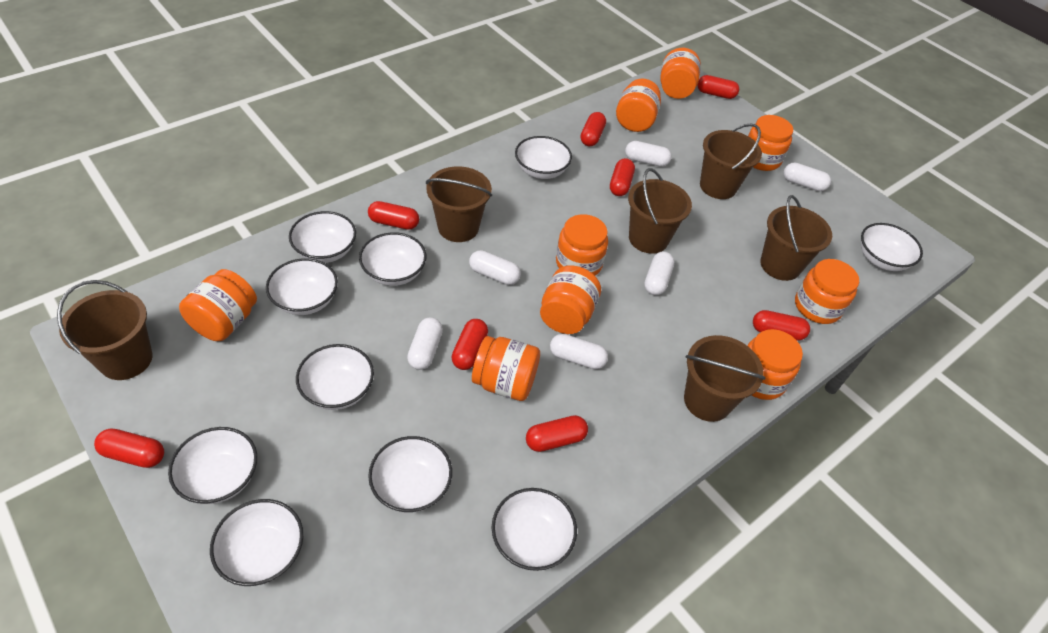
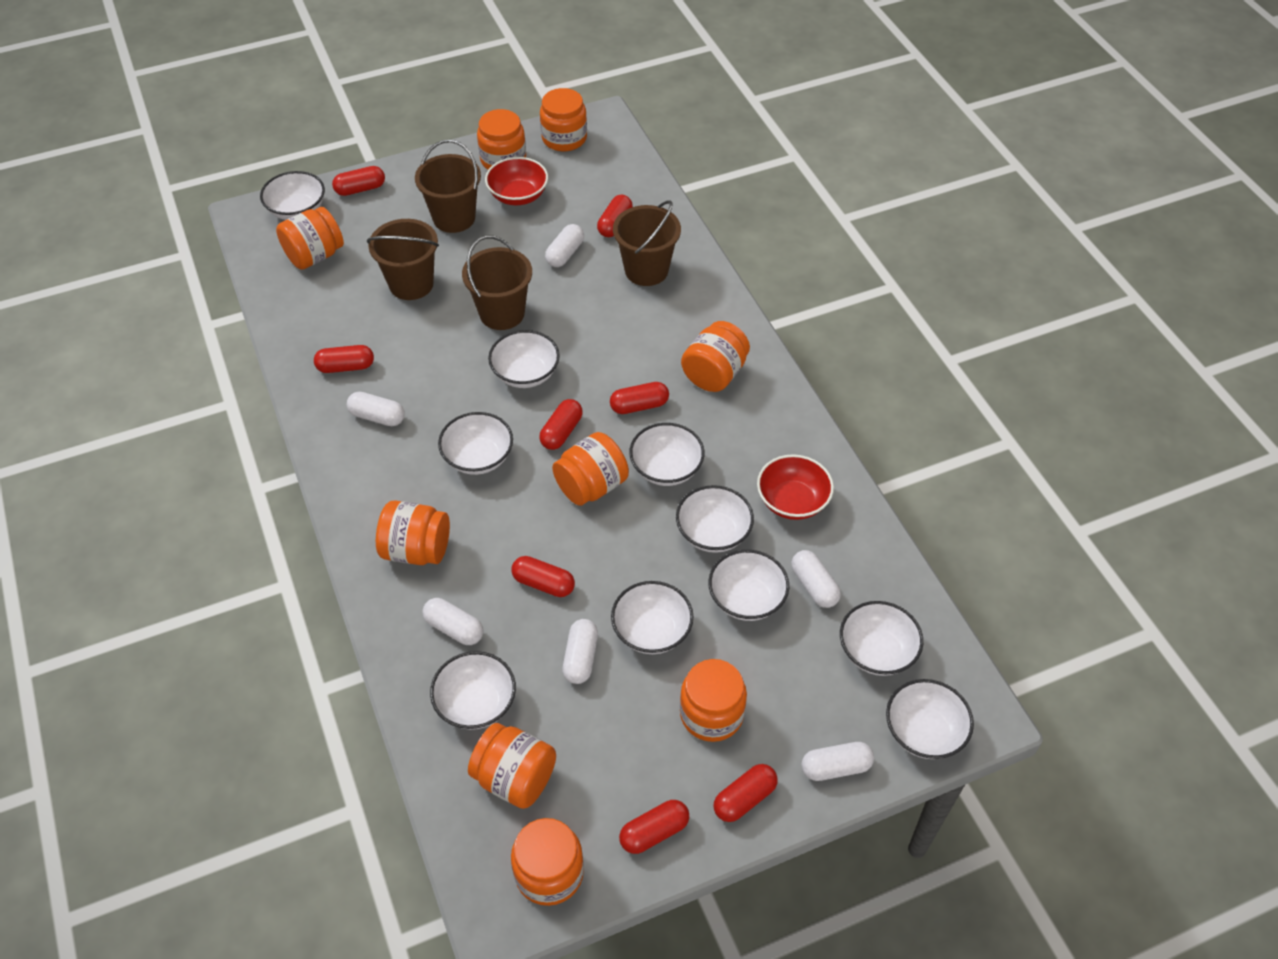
brown bucket: [57,280,153,380] [426,166,492,242] [628,168,692,254] [684,335,765,422] [700,123,762,199] [760,195,832,281] = 6 -> [367,219,439,300] [415,139,481,233] [462,236,532,330] [613,200,681,286] = 4
red bowl: none = 0 -> [485,157,548,205] [757,454,834,520] = 2

